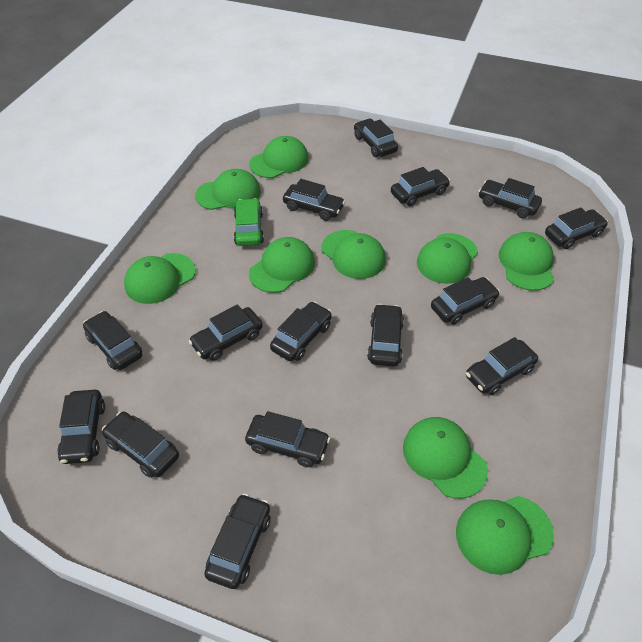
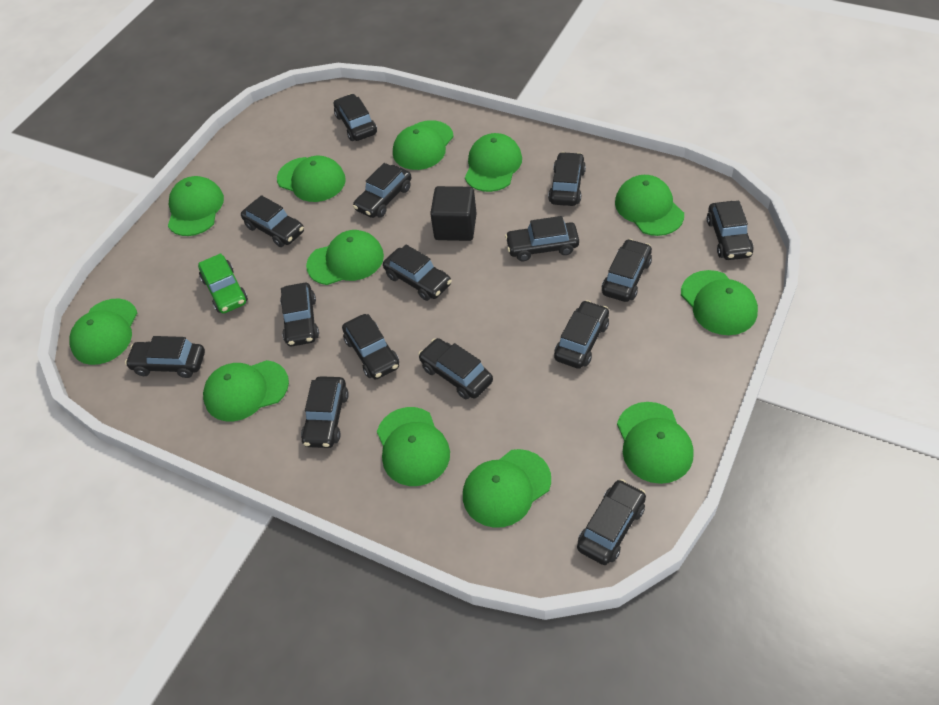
black cube: none = 0 -> [430,186,477,241] = 1
green cap: [124,253,196,304] [195,169,261,210] [249,136,309,178] [249,237,315,293] [321,230,386,279] [403,417,488,499] [417,233,478,284] [456,496,554,575] [499,232,554,291] = 9 -> [70,298,137,365] [168,176,224,236] [203,360,289,421] [277,156,346,202] [306,230,384,285] [377,407,450,486] [393,120,454,170] [463,449,551,528] [465,133,522,192] [615,175,684,236] [617,402,694,484] [681,270,758,335] = 12

